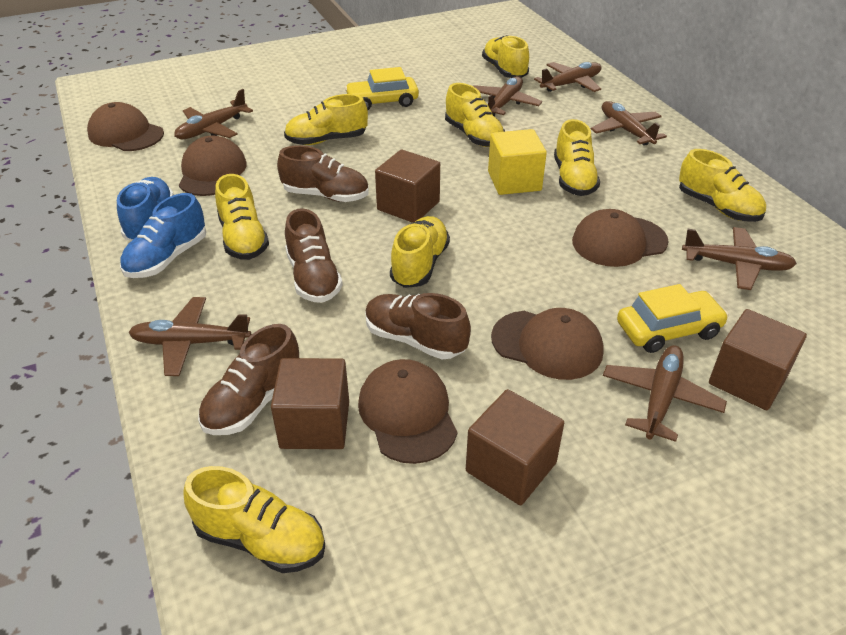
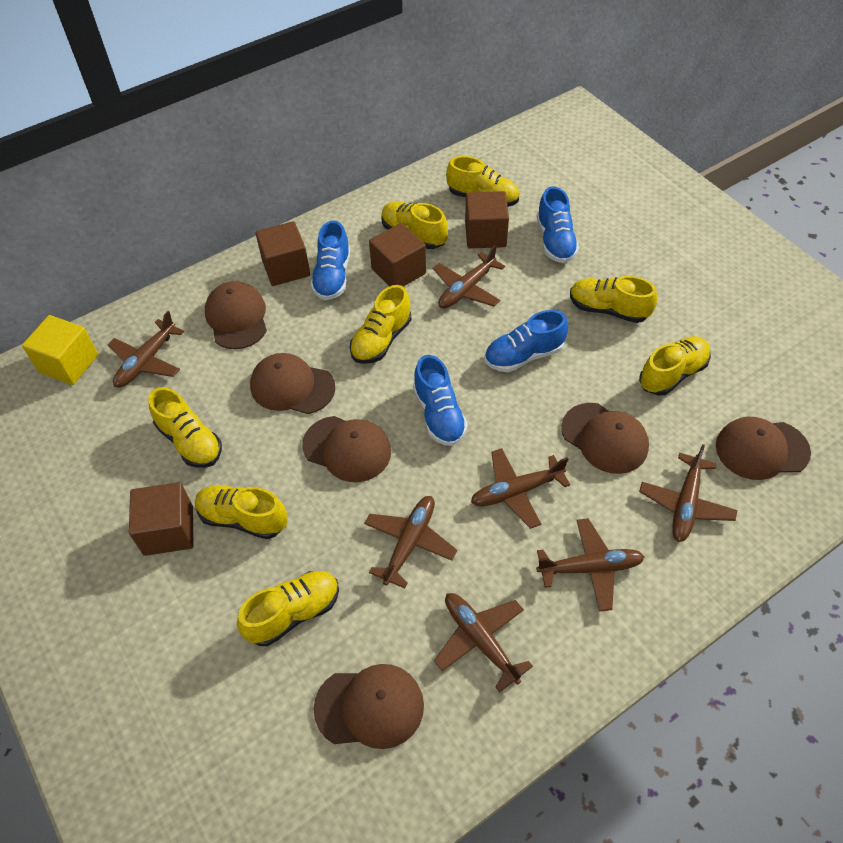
blue shoe: [117,177,174,241] [120,193,206,278] = 2 -> [310,220,350,300] [413,355,468,446] [485,310,568,372] [537,186,579,263] = 4
brown cap: [87,102,164,151] [179,135,247,196] [358,359,458,464] [491,308,604,380] [572,209,669,267] = 5 -> [205,281,267,349] [250,353,335,414] [302,416,391,482] [313,664,424,749] [561,403,649,474] [716,417,811,480] = 6
brown shoe: [198,324,299,435] [277,145,369,202] [285,208,343,303] [365,293,471,359] = 4 -> none = 0
yellow car: [345,67,419,110] [617,284,729,353] = 2 -> none = 0

